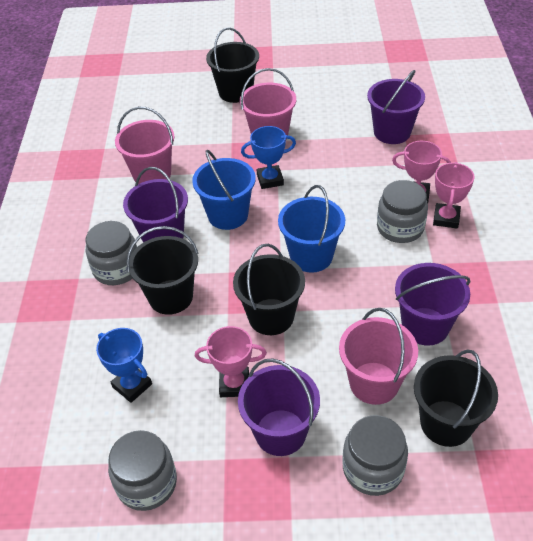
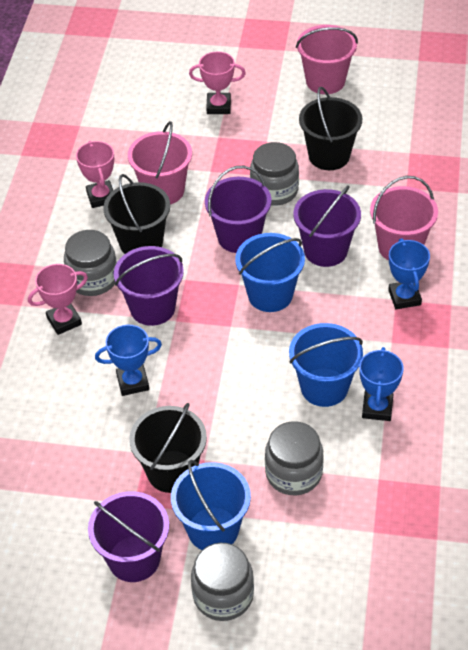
black bucket: [127,226,199,315] [206,27,259,103] [233,244,305,335] [414,349,498,447] = 4 -> [104,174,170,254] [129,403,207,493] [299,87,362,170] = 3
blue bucket: [192,150,256,230] [278,185,345,273] = 2 -> [171,460,251,550] [235,233,305,312] [289,323,363,407] = 3
blue trophy: [96,328,152,403] [241,126,296,189] = 2 -> [95,325,162,396] [359,347,404,421] [388,238,430,309] = 3

